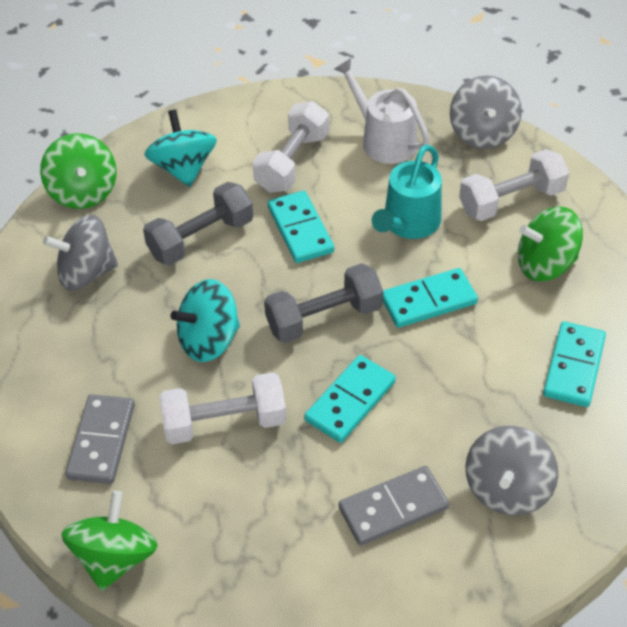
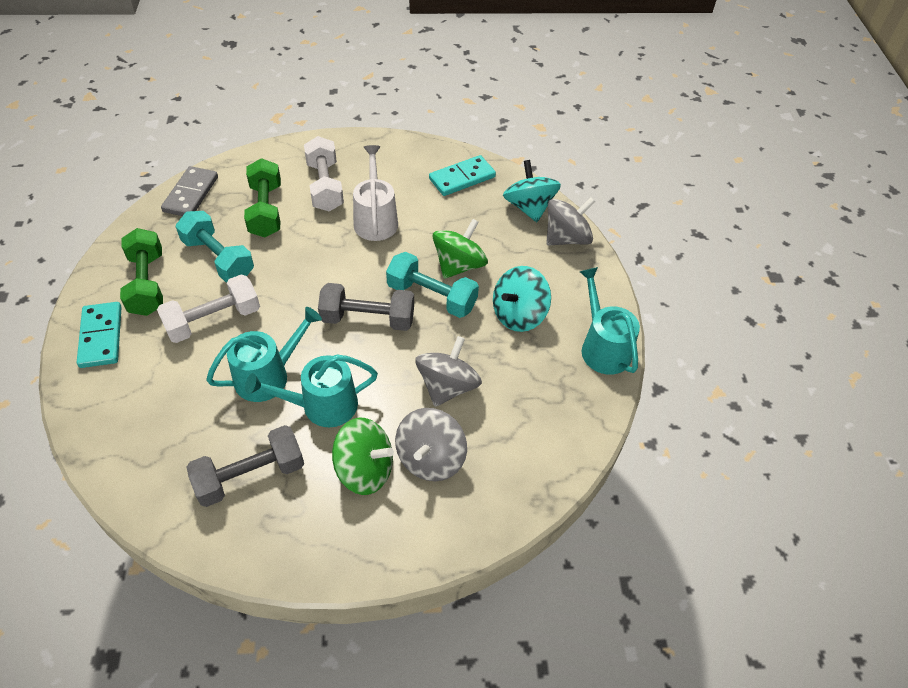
green dumbbell: none = 0 -> [120,228,163,316] [244,158,281,237] = 2
green spinning top: [40,133,117,209] [62,491,158,591] [518,206,583,281] = 3 -> [332,418,394,495] [432,219,488,279] = 2
grey domino: [65,394,135,484] [339,466,449,545] = 2 -> [161,166,218,216] = 1
turquoise domino: [268,191,334,263] [304,355,396,443] [383,268,478,328] [543,321,606,407] = 4 -> [77,302,122,368] [429,155,496,196] = 2
turquoise dumbbell: none = 0 -> [175,211,254,282] [386,252,479,318] = 2
turquoise watering can: [372,145,442,239] = 1 -> [206,307,322,402] [245,354,378,427] [580,267,640,375] = 3
white dumbbell: [159,372,286,444] [253,101,329,193] [459,149,569,221] = 3 -> [157,274,260,343] [304,136,344,212] = 2

